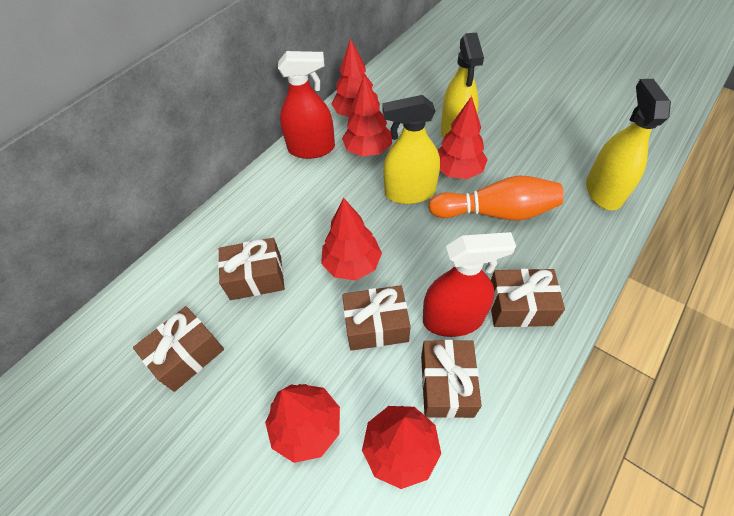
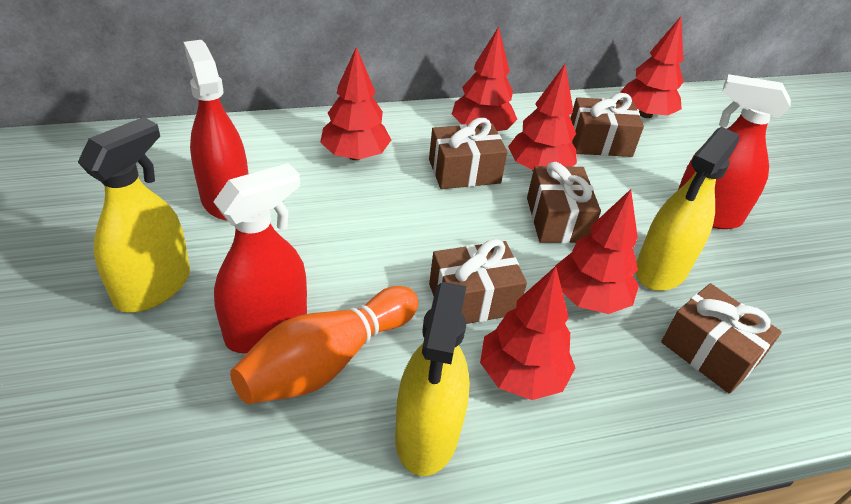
red spray bottle: [278,51,335,159] [423,232,516,337] = 2 -> [184,40,248,220] [213,163,307,354] [678,74,791,229] = 3

